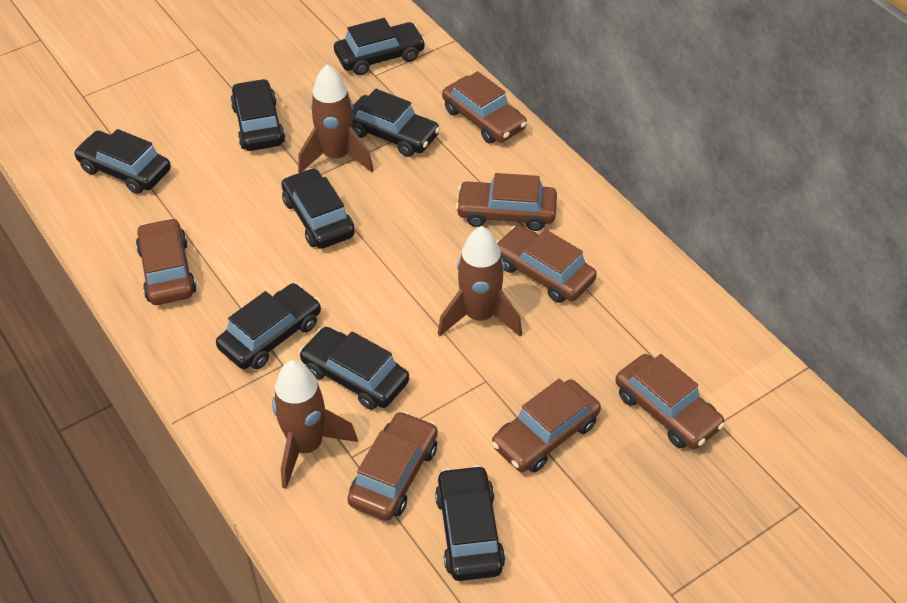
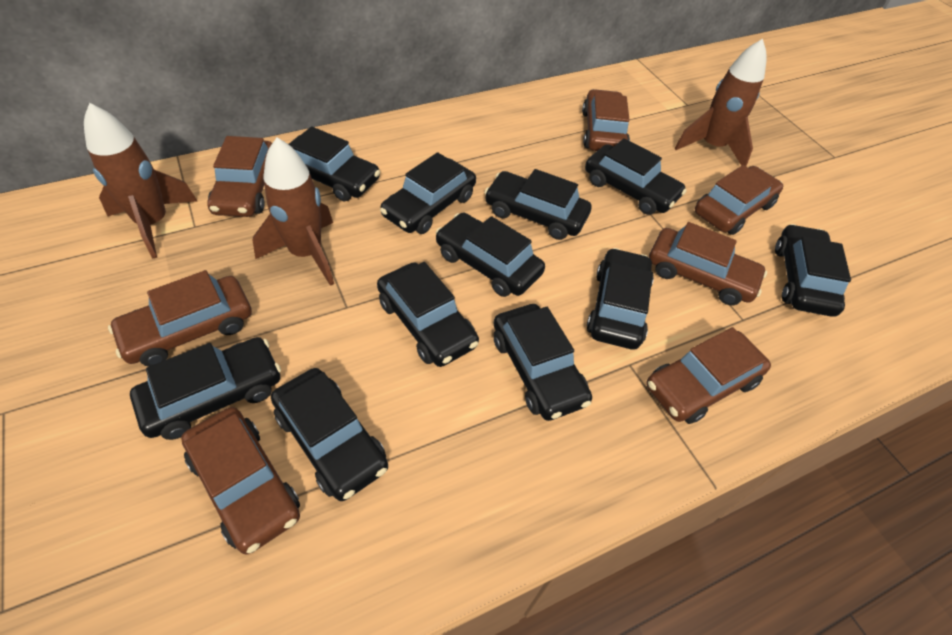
black car: [74,129,171,194] [216,283,321,369] [230,79,285,151] [281,168,355,249] [299,327,409,410] [334,18,426,75] [352,89,440,157] [435,465,505,581] = 8 -> [130,337,281,440] [271,368,388,501] [289,126,380,201] [377,262,479,367] [380,152,476,234] [436,213,545,297] [484,169,591,240] [494,304,592,421] [585,138,687,215] [587,248,654,350] [775,224,851,317] = 11

